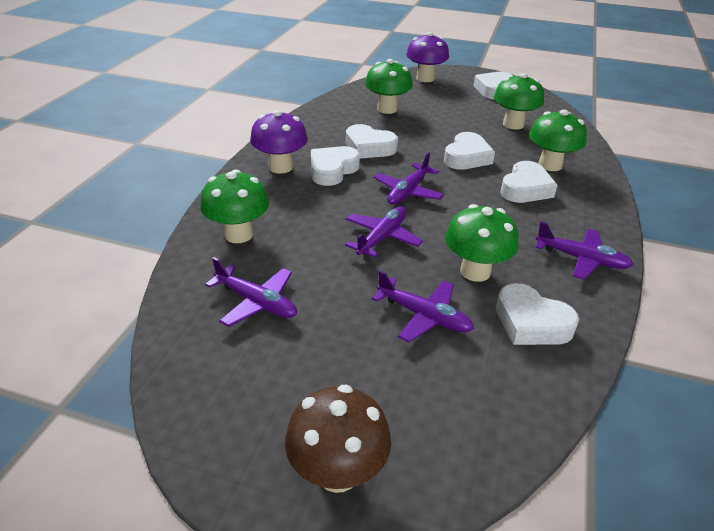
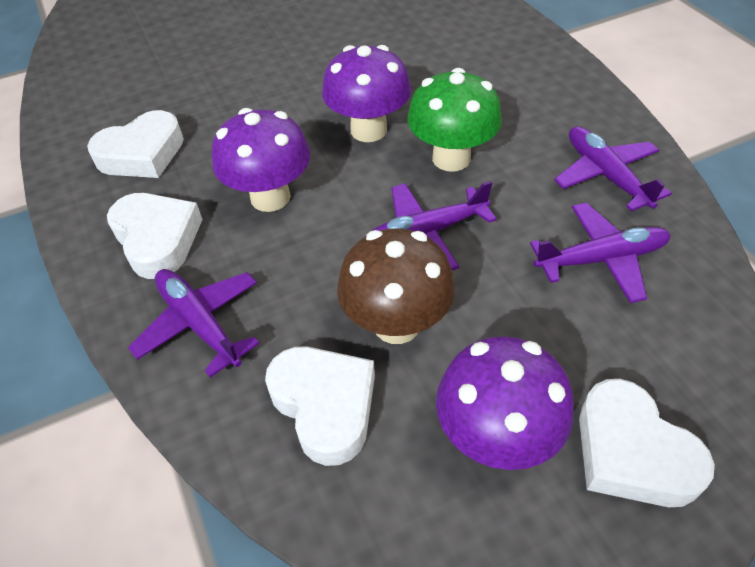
green mushroom: [200,170,269,243] [365,59,413,114] [445,204,519,282] [494,73,544,130] [529,110,587,171] = 5 -> [407,68,502,172] = 1
purple mushroom: [250,110,308,174] [406,32,449,82] = 2 -> [212,108,310,212] [322,45,411,142] [436,336,574,470] = 3
purple plane: [205,257,297,327] [345,206,423,258] [372,271,474,342] [374,152,444,205] [535,222,634,280] = 5 -> [128,269,260,378] [365,181,497,270] [530,203,671,303] [554,126,672,211] = 4
white heart: [311,146,360,186] [346,124,398,159] [444,132,495,170] [473,72,513,100] [496,283,579,345] [500,161,558,203] = 6 -> [87,110,184,178] [107,193,203,279] [265,346,375,466] [579,379,715,507] = 4

